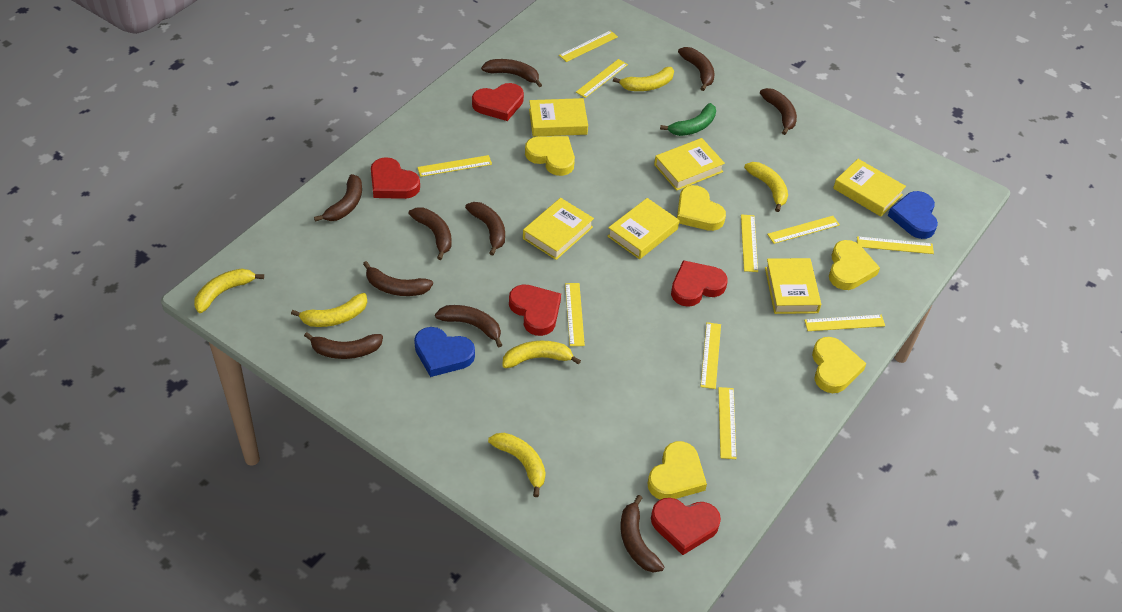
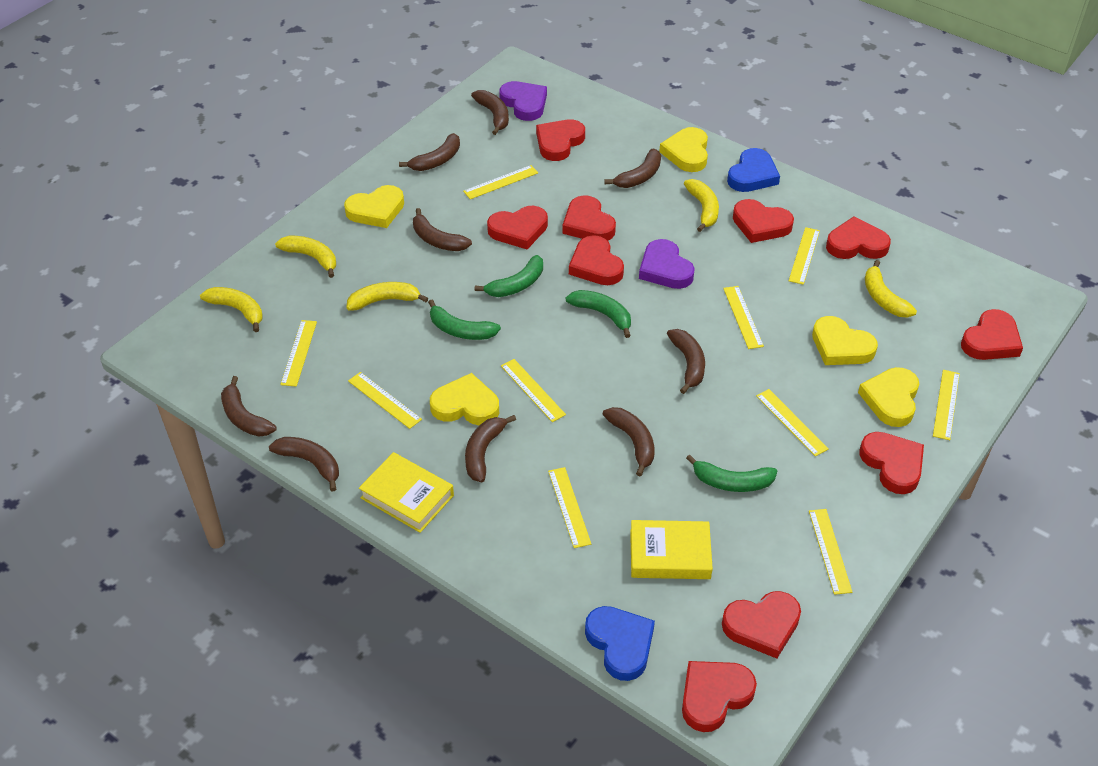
brown banana: [304,332,383,359] [314,174,362,222] [363,261,433,296] [409,207,452,260] [435,305,502,347] [465,202,505,256] [481,59,542,87] [621,495,664,573] [678,47,714,91] [760,88,797,135] = 10 -> [221,376,277,437] [269,437,339,491] [399,133,460,171] [413,208,472,251] [465,415,516,482] [471,90,509,135] [603,407,654,477] [604,149,661,188] [667,329,705,394] = 9
green banana: [660,103,716,136] = 1 -> [428,300,501,340] [474,255,543,297] [565,290,631,338] [686,455,777,492] = 4
purple heart: none = 0 -> [499,81,547,121] [639,239,695,289] = 2
red heart: [371,157,420,199] [472,83,524,121] [509,284,561,336] [651,498,721,555] [671,260,728,307] = 5 -> [487,206,548,249] [536,119,585,161] [562,195,616,241] [569,235,624,285] [682,661,757,732] [722,591,801,658] [733,199,794,243] [826,216,891,259] [860,432,924,494] [961,309,1023,360] = 10
yellow banana: [194,269,264,313] [291,293,367,327] [488,433,546,497] [502,341,581,368] [613,67,674,91] [744,162,788,212] = 6 -> [200,287,263,332] [275,236,336,278] [347,282,428,311] [684,179,719,232] [865,260,917,318] = 5
yellow book: [523,198,594,260] [529,98,588,137] [608,198,679,259] [654,138,725,191] [765,258,821,314] [833,159,906,217] = 6 -> [359,452,454,533] [630,520,713,579] = 2

